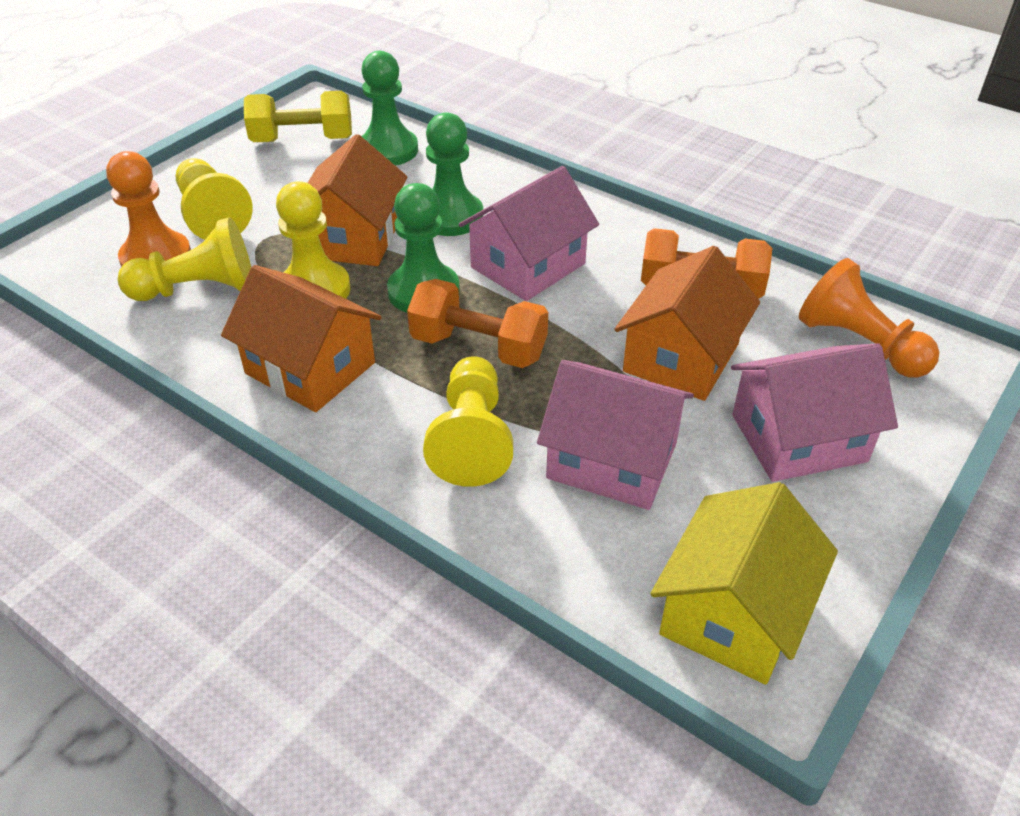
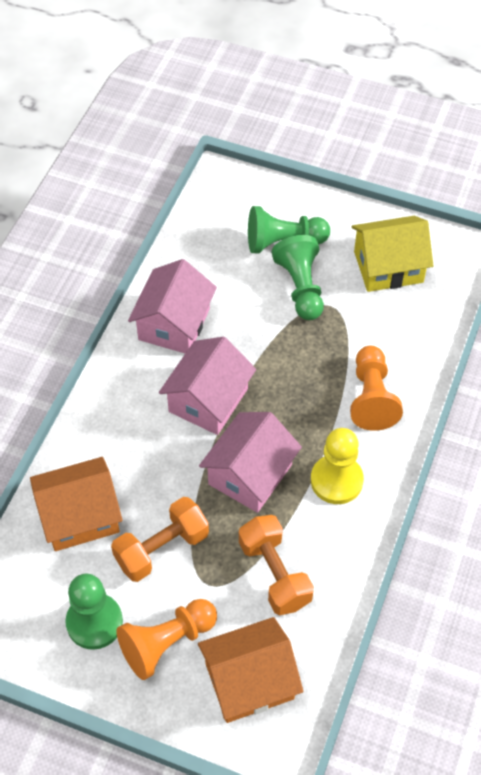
orange house: [221,265,382,412] [308,134,407,266] [615,246,760,401] = 3 -> [30,457,123,551] [198,617,303,723] = 2
yellow dumbbell: [244,91,352,142] = 1 -> none = 0
yellow pawn: [118,217,251,301] [176,158,253,240] [276,181,351,299] [423,356,513,487] = 4 -> [311,428,364,504] = 1

